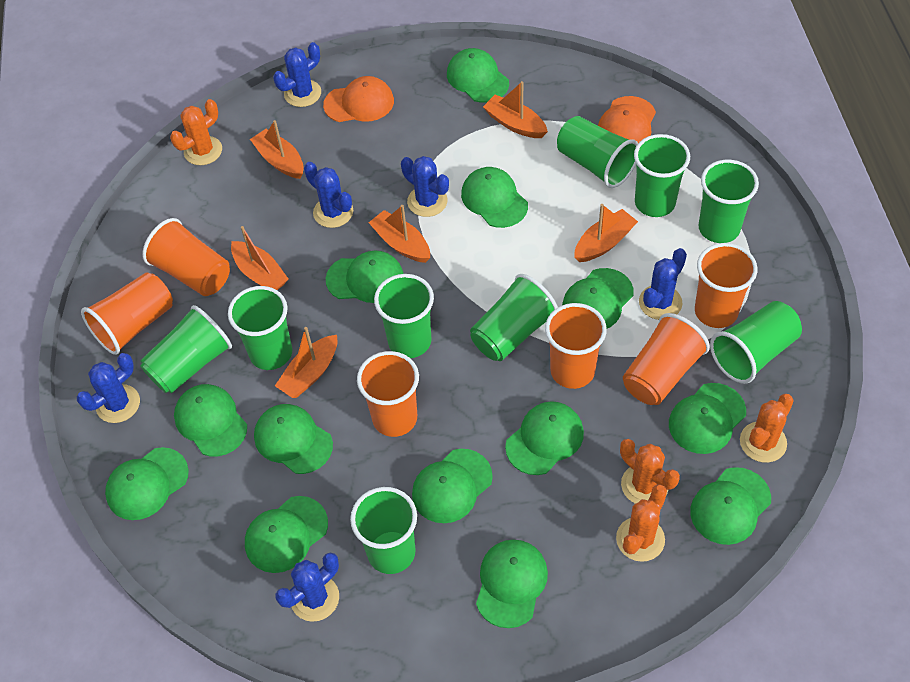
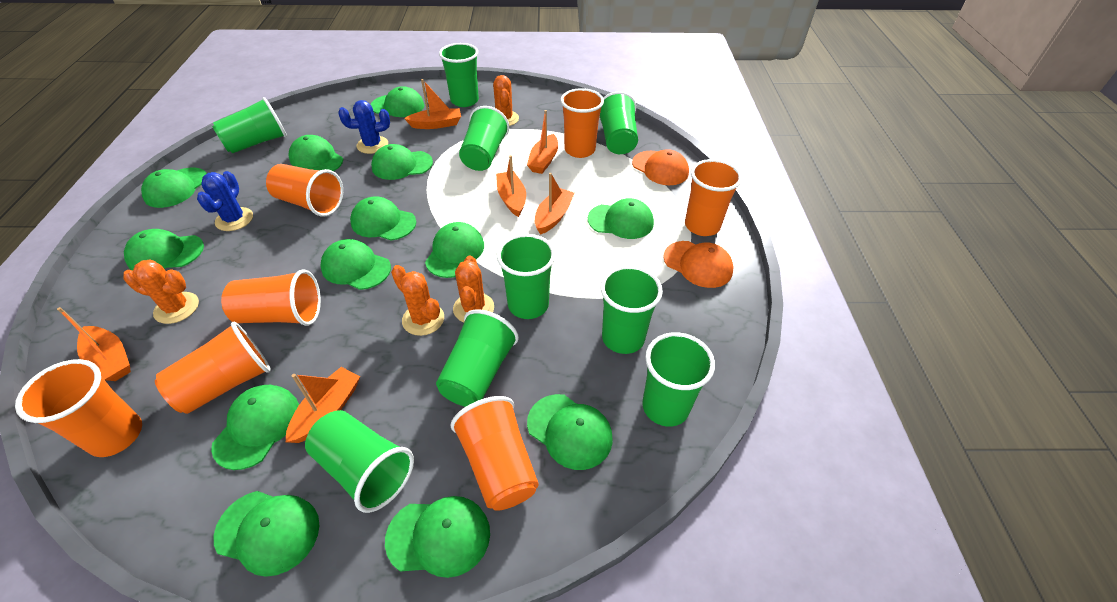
blue cactus: [77,353,140,423] [273,42,321,107] [275,553,339,622] [304,162,353,228] [401,156,449,217] [639,248,687,320] = 6 -> [197,171,253,231] [338,100,390,154] = 2
orange cup: [81,272,173,355] [142,218,230,296] [357,351,419,437] [545,303,607,389] [623,313,710,405] [695,243,758,328] = 6 -> [15,359,142,457] [155,322,271,414] [221,269,321,326] [266,164,343,217] [450,396,539,511] [560,88,604,158] [685,159,742,236] = 7

